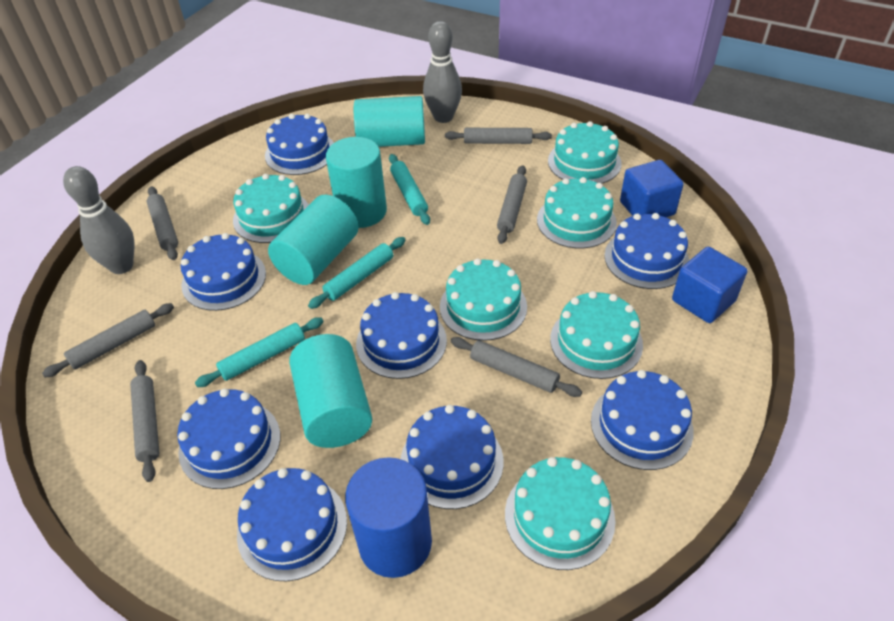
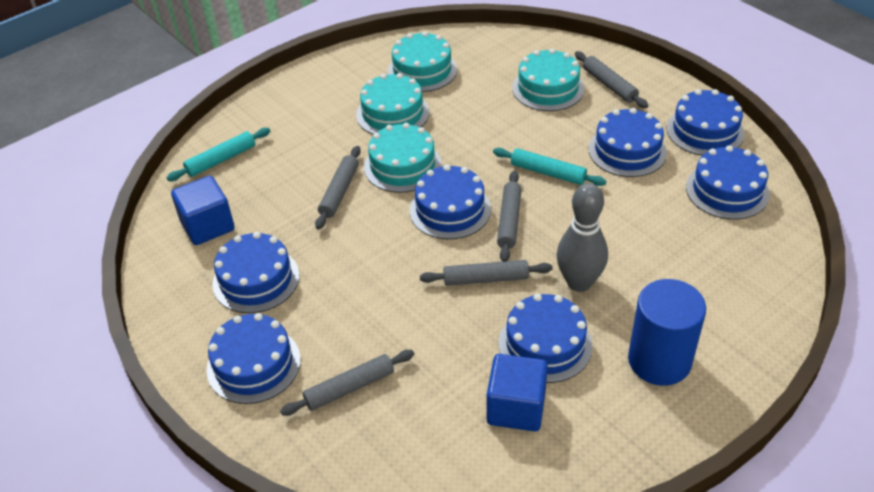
blue cake: [177,388,280,489] [181,233,266,311] [237,468,347,581] [265,114,334,175] [356,292,447,379] [401,405,504,509] [591,370,694,470] [604,213,689,289] = 8 -> [207,313,301,404] [212,232,299,313] [410,165,491,239] [499,294,593,383] [589,108,667,177] [667,89,745,156] [686,145,770,219] = 7
grey bowling pin: [63,166,134,274] [423,21,462,123] = 2 -> [557,183,608,292] = 1
grey rolling pin: [42,303,174,377] [130,360,159,482] [147,186,178,260] [445,128,552,144] [451,337,582,397] [497,165,527,244] = 6 -> [280,350,414,416] [315,146,361,229] [420,260,552,286] [497,171,522,262] [575,51,648,108] = 5
turquoise cake: [233,174,309,243] [440,258,527,341] [505,457,615,570] [537,177,617,248] [548,121,622,183] [550,291,643,379] = 6 -> [356,73,429,135] [364,123,442,193] [388,31,457,92] [512,48,584,111] = 4
turquoise cylinder: [268,195,359,285] [289,334,372,448] [326,137,387,228] [354,96,425,147] = 4 -> none = 0
turquoise rolling pin: [195,317,324,387] [308,237,405,309] [389,154,430,225] = 3 -> [167,128,270,181] [493,148,606,186] = 2

